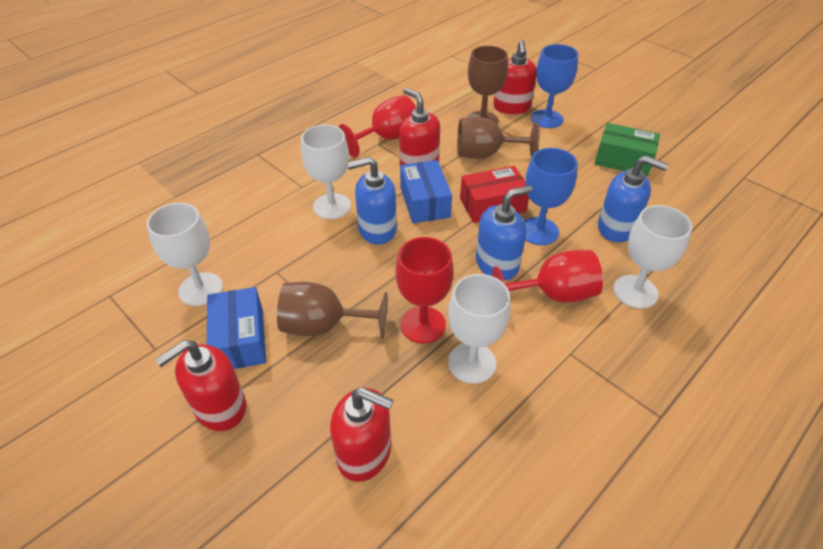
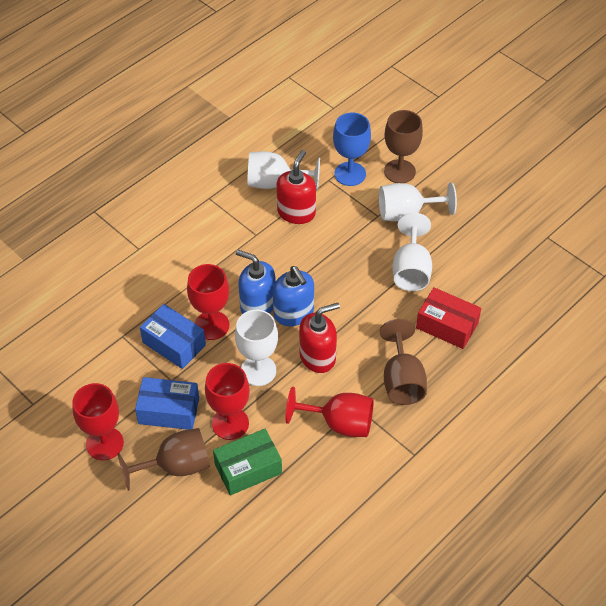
blue goblet: [524,148,578,245] [531,44,578,128] = 2 -> [333,113,371,186] = 1
blue soap dispenser: [347,157,397,245] [476,185,533,280] [598,155,668,242] = 3 -> [236,250,276,314] [273,266,314,326] = 2
red goblet: [339,95,416,157] [395,237,454,344] [492,250,603,302] = 3 -> [72,383,124,460] [187,264,229,340] [205,363,250,440] [285,386,374,437] = 4
red soap dispenser: [155,340,246,431] [330,387,393,482] [399,88,440,165] [493,40,537,114] = 4 -> [277,150,316,224] [299,303,340,373] = 2

